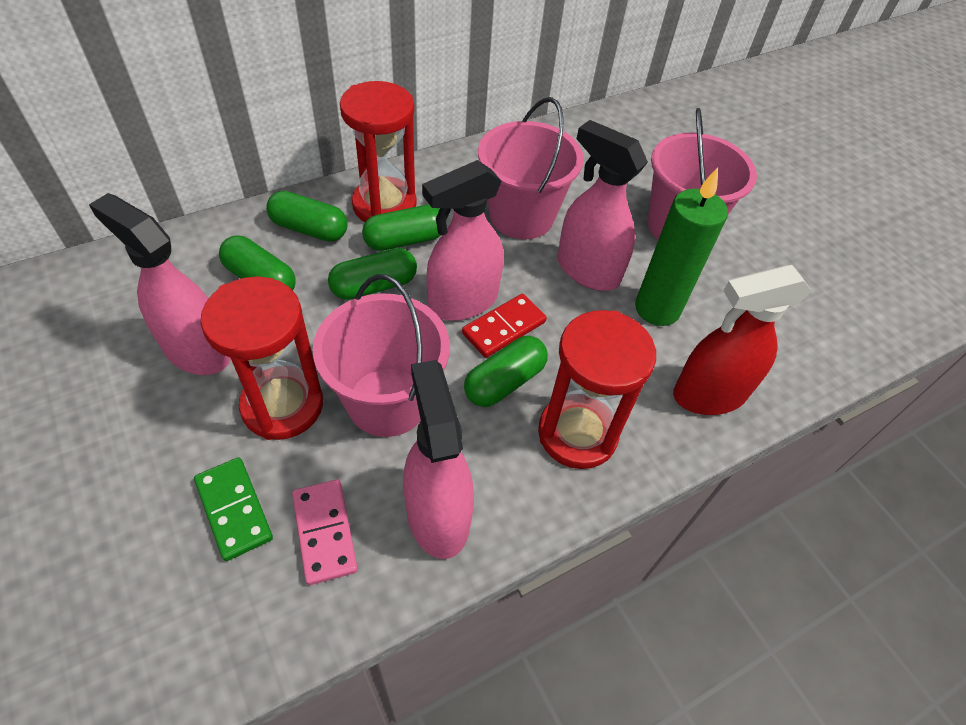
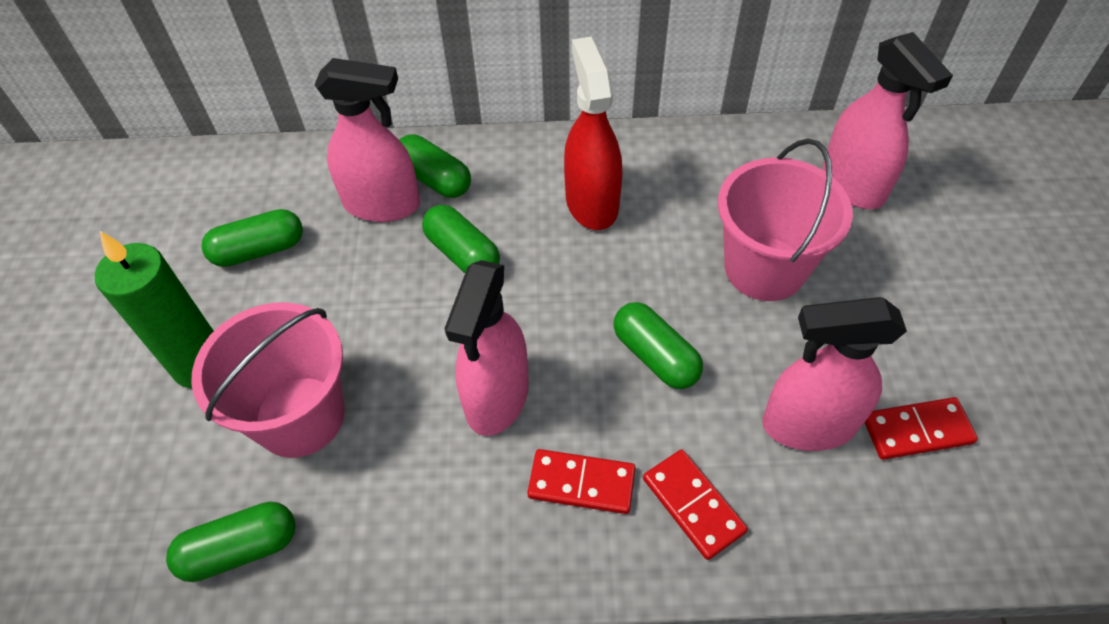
green domino: [194,457,273,561] = 1 -> none = 0
pink bucket: [313,274,450,437] [478,97,584,239] [648,108,757,240] = 3 -> [191,302,345,458] [718,138,853,301] = 2
pink domino: [292,480,358,585] = 1 -> none = 0
red domino: [462,294,547,358] = 1 -> [527,449,636,514] [643,449,748,560] [864,397,978,460] = 3
red hourglass: [200,276,323,440] [340,81,417,222] [538,310,656,469] = 3 -> none = 0

